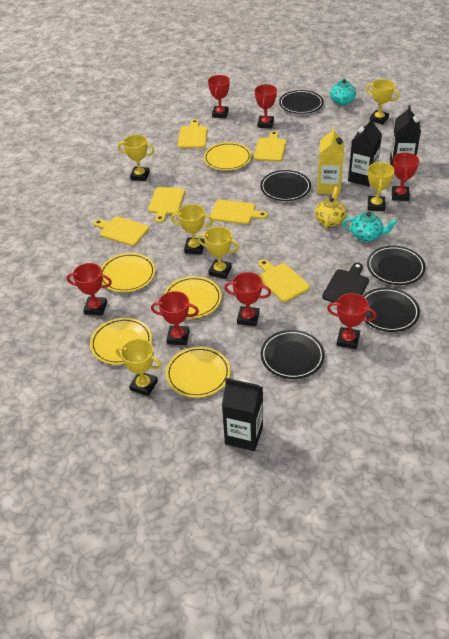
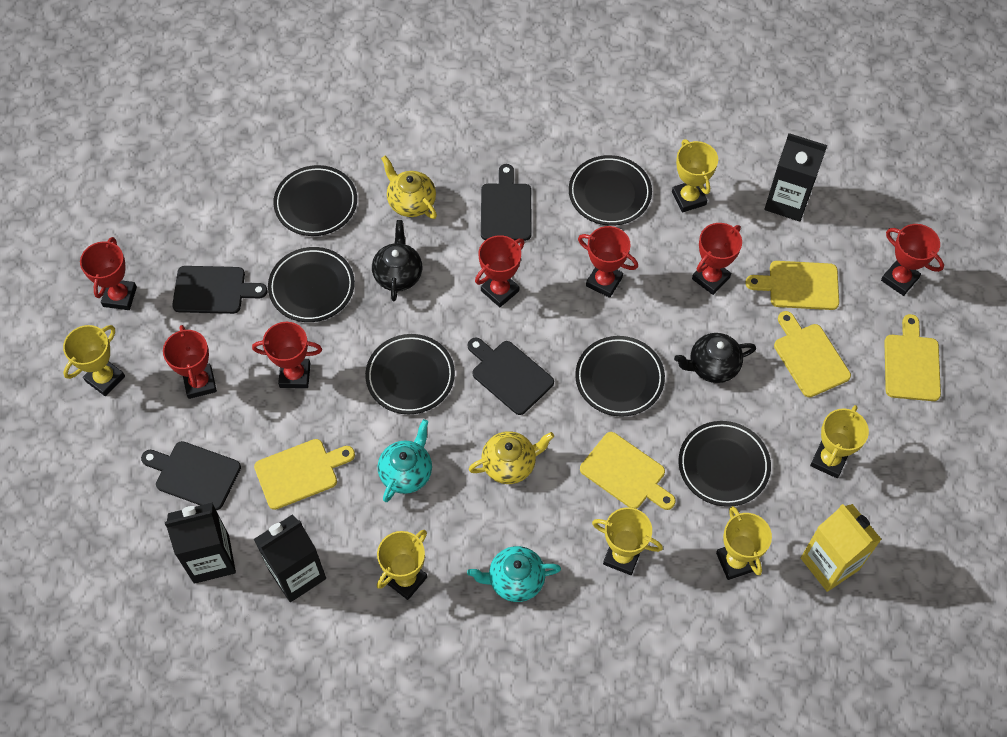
black cutting board: [322,263,369,302] = 1 -> [141,441,241,510] [172,266,268,314] [468,337,554,415] [481,164,532,241] = 4
black plate: [260,170,311,201] [261,330,325,379] [279,90,323,114] [363,288,420,332] [367,246,425,285] = 5 -> [268,247,355,322] [273,165,357,236] [365,334,455,414] [569,155,652,226] [575,336,665,417] [679,421,771,507] = 6
black teapot: none = 0 -> [372,220,422,301] [674,333,756,383] = 2
yellow cutting board: [94,217,149,246] [148,187,185,223] [178,119,208,148] [210,200,267,224] [254,131,286,162] [259,259,310,302] = 6 -> [254,439,355,510] [580,432,676,510] [745,261,839,310] [774,311,851,397] [884,314,941,401] = 5
yellow plate: [90,318,152,365] [101,253,155,292] [164,276,222,319] [166,347,230,398] [204,142,252,171] = 5 -> none = 0
yellow teapot: [315,187,347,229] = 1 -> [381,156,437,219] [469,431,554,484] = 2

